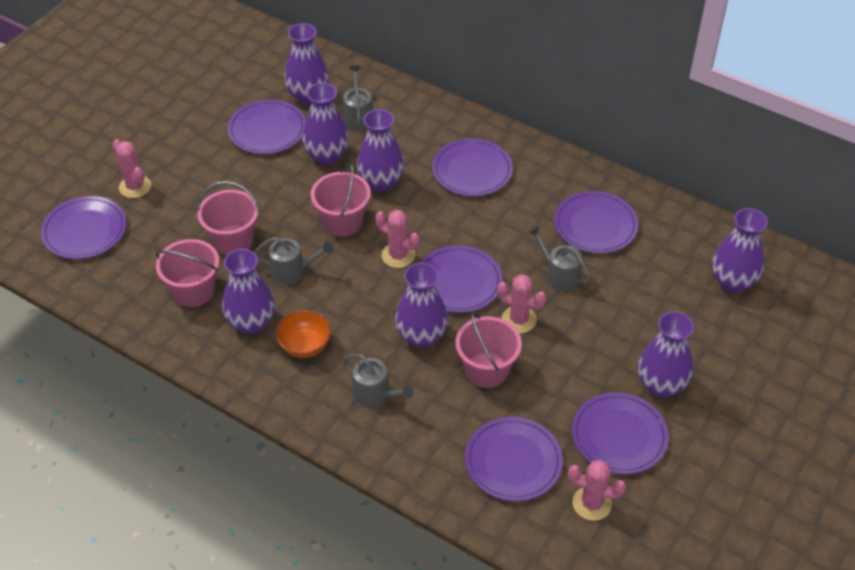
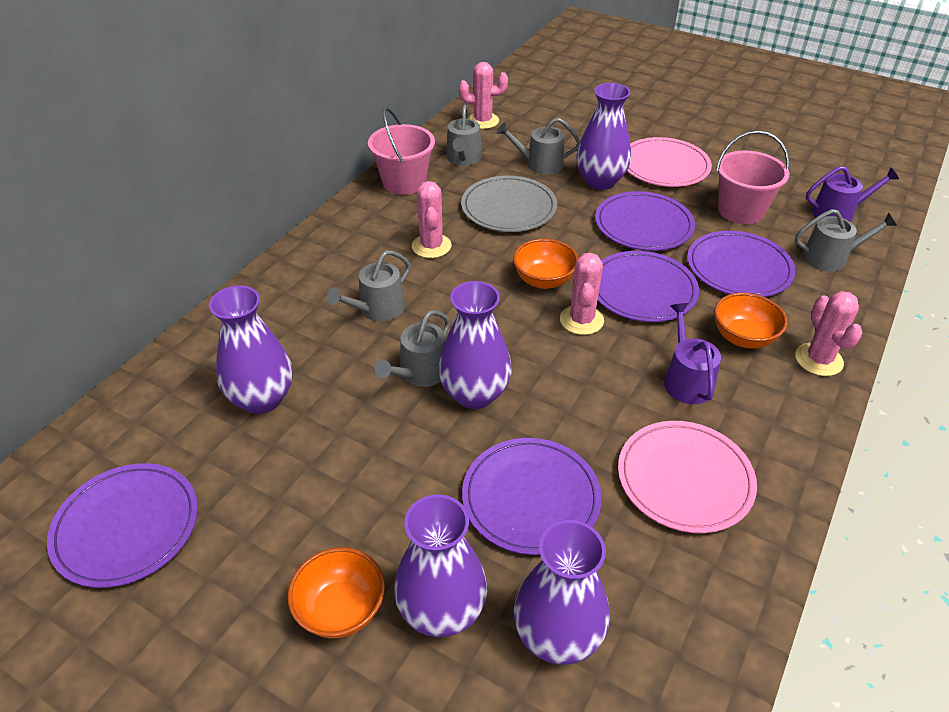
grey plate: none = 0 -> [461,176,557,232] = 1
grey watering can: [254,237,333,284] [343,66,373,130] [343,354,414,408] [528,225,591,292] = 4 -> [327,250,411,321] [375,310,450,387] [446,105,482,166] [497,118,580,175] [795,209,897,272] = 5
orange bowl: [276,310,331,358] = 1 -> [287,547,385,638] [513,239,578,289] [714,293,788,348] = 3
pink bucket: [156,239,219,307] [197,181,260,255] [311,163,371,237] [455,312,522,388] = 4 -> [368,108,435,195] [716,131,789,224] = 2
pink plate: none = 0 -> [618,421,757,533] [627,137,712,187] = 2
purple plate: [41,196,127,259] [227,99,306,154] [421,245,503,313] [432,138,513,196] [465,417,563,501] [554,191,638,254] [572,392,669,475] = 7 -> [47,463,198,588] [462,438,602,555] [595,191,695,251] [598,251,699,322] [687,231,796,297] = 5
purple vase: [222,249,275,334] [284,23,329,104] [302,83,349,165] [357,109,404,192] [395,263,448,348] [638,311,694,397] [712,208,768,293] = 7 -> [209,286,293,414] [394,494,487,637] [438,281,512,409] [514,520,610,665] [576,83,631,190] = 5
purple watering can: none = 0 -> [664,303,721,404] [806,166,899,222] = 2

